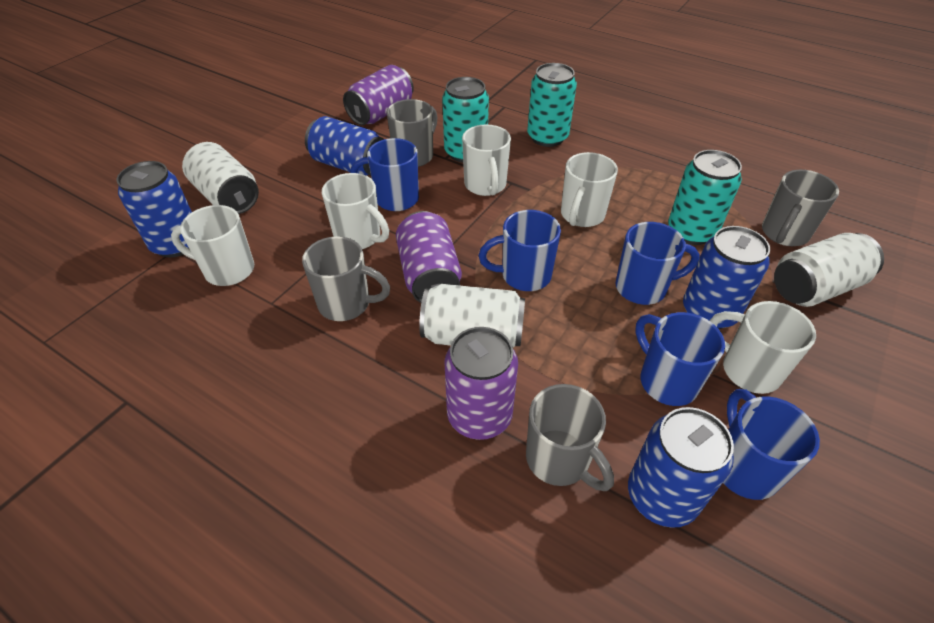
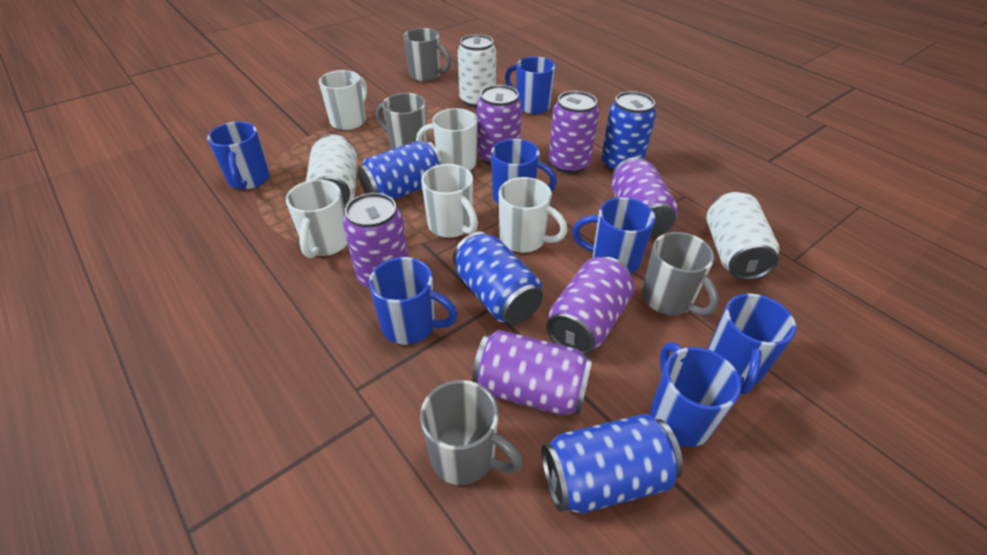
blue mug: [350,138,419,211] [478,210,561,291] [616,222,700,305] [635,312,725,406] [723,389,820,500] = 5 -> [207,122,270,190] [369,257,458,345] [491,139,557,204] [505,56,555,114] [572,197,655,274] [650,342,741,447] [708,294,796,394] = 7
purple can: [343,65,414,125] [396,211,462,303] [444,327,518,440] = 3 -> [343,193,408,289] [472,330,592,416] [477,85,522,166] [546,257,635,355] [549,91,599,174] [611,157,678,237] = 6
turquoise can: [442,77,489,163] [527,63,577,147] [668,150,742,245] = 3 -> none = 0

